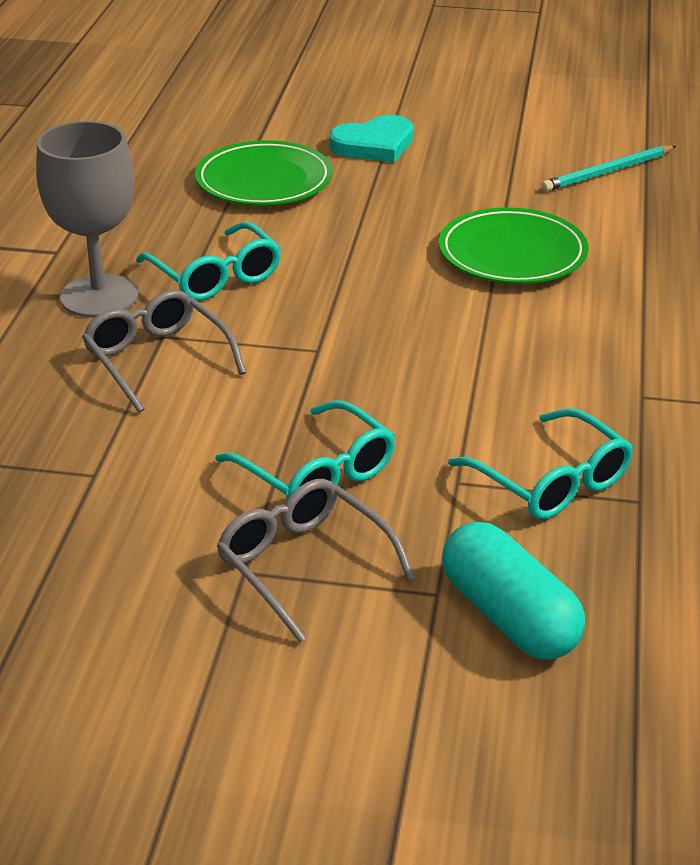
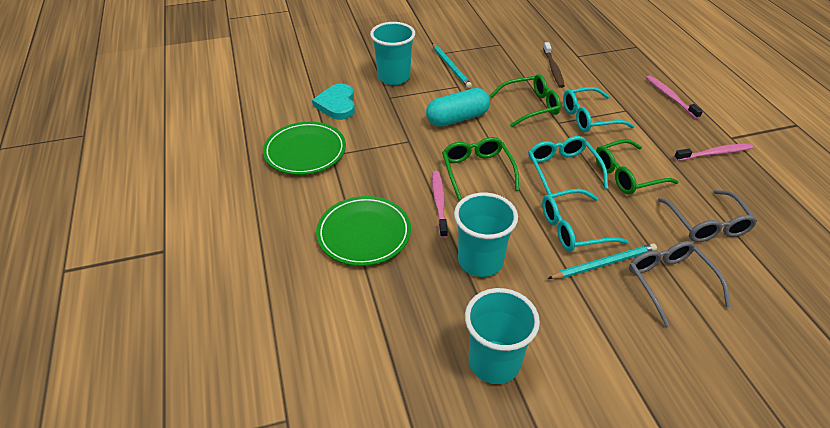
brown toothbrush: none = 0 -> [543,42,565,88] = 1
green glasses: none = 0 -> [442,137,519,200] [490,74,561,128] [596,139,679,194] = 3
grey goblet: [36,121,139,318] = 1 -> none = 0
pink toothbrush: none = 0 -> [432,171,448,238] [646,75,703,119] [674,143,753,161] = 3
turquoise cup: none = 0 -> [370,22,415,85] [454,192,518,277] [465,288,540,384] = 3
turquoise pencil: [541,145,676,192] = 1 -> [432,43,472,88] [547,244,657,279] = 2

